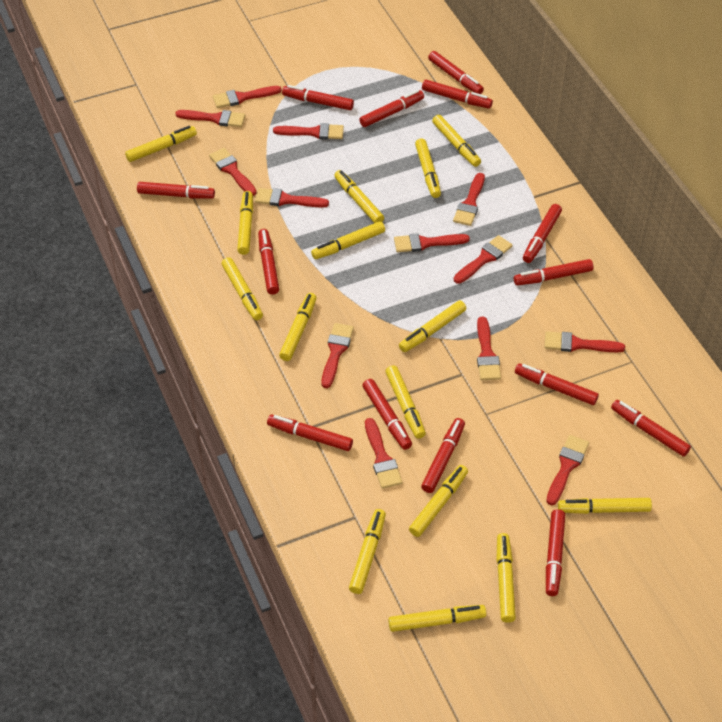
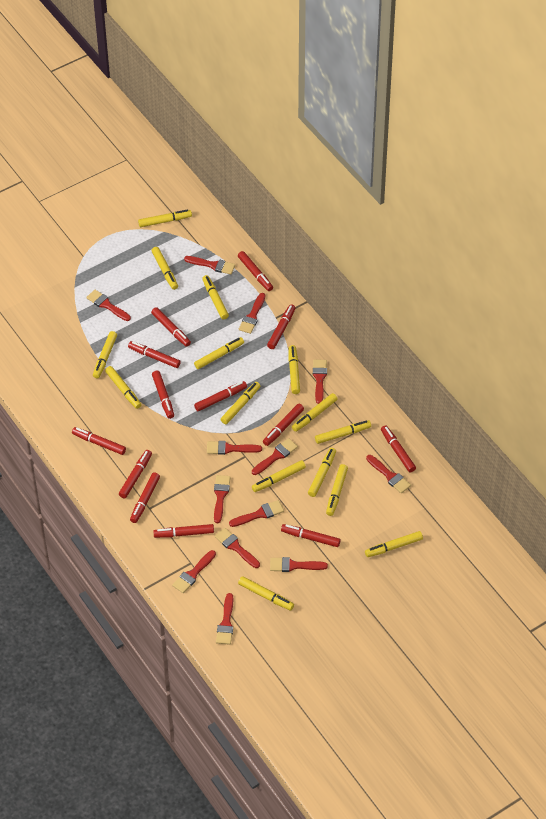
red marker: [137,182,215,199] [258,229,279,295] [267,415,353,451] [282,85,354,110] [359,90,424,127] [362,379,412,450] [421,418,465,493] [422,80,493,109] [428,51,484,94] [514,259,593,286] [515,363,599,405] [523,204,562,263] [546,509,565,596] [611,400,691,457] = 14 -> [72,427,126,455] [119,450,152,498] [128,341,181,368] [130,472,160,523] [151,307,191,347] [152,371,174,419] [153,524,214,538] [194,381,247,411] [238,251,273,291] [263,404,304,446] [267,304,295,349] [281,524,341,547] [381,425,416,472] = 13

